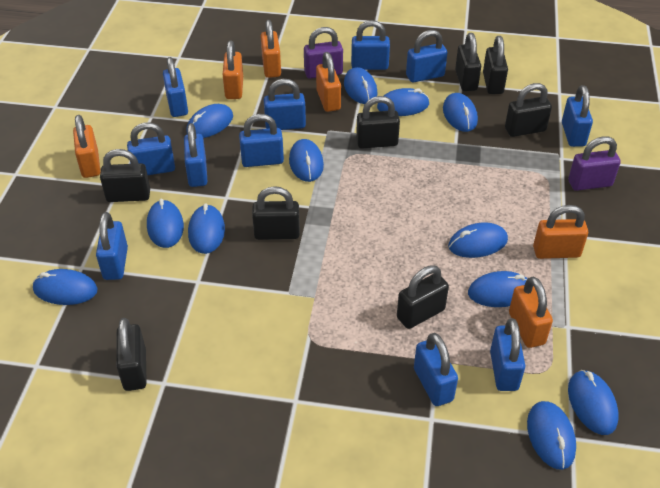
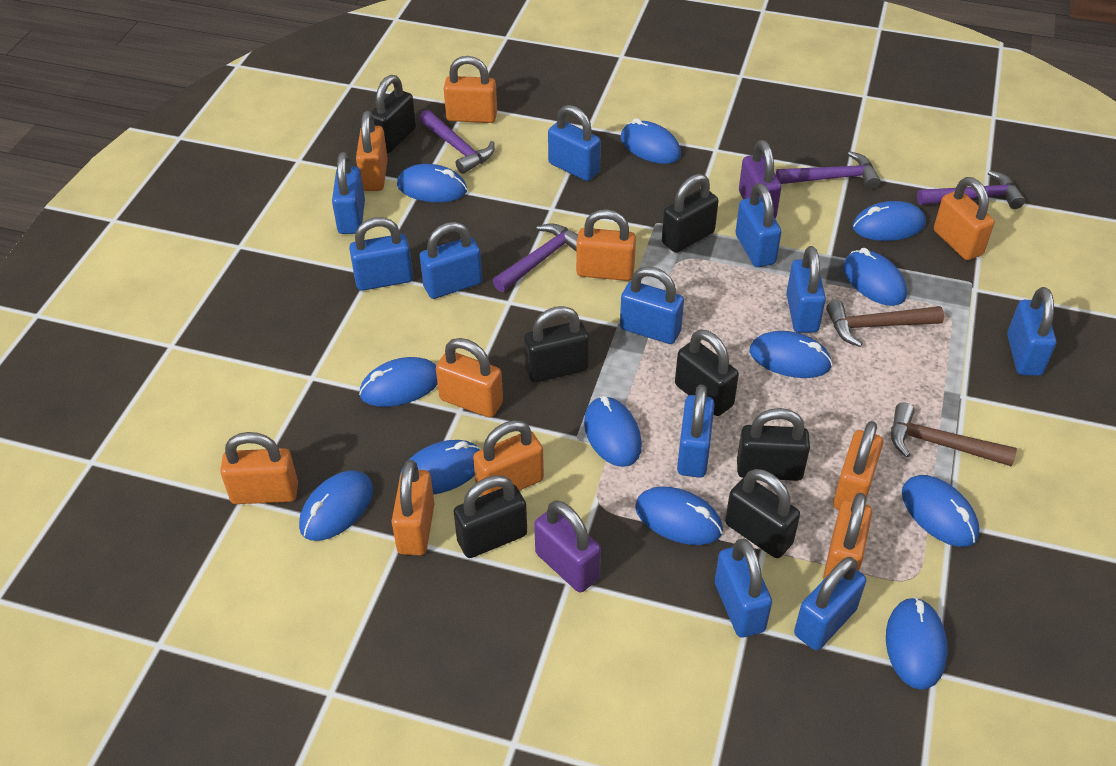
black padlock: [100,149,150,202] [116,318,147,391] [252,186,300,240] [356,96,400,149] [397,265,449,329] [455,33,481,91] [483,36,508,94] [505,83,552,137] = 8 -> [371,75,416,153] [454,475,527,558] [524,306,589,382] [662,174,718,253] [675,330,739,416] [725,469,800,558] [737,408,810,481] = 7
brown hammer: none = 0 -> [826,300,944,347] [891,402,1017,466] = 2
orange padlock: [73,115,101,178] [223,40,243,99] [261,20,281,78] [316,52,341,112] [509,276,553,348] [533,205,588,259] = 6 -> [220,432,298,504] [356,111,388,191] [392,460,435,555] [436,338,503,418] [444,56,497,123] [473,420,544,496] [576,209,636,281] [823,493,872,579] [833,421,883,510] [934,177,994,260] = 10
purple hammer: none = 0 -> [419,110,495,174] [493,224,578,292] [776,151,881,189] [917,170,1025,209] = 4

